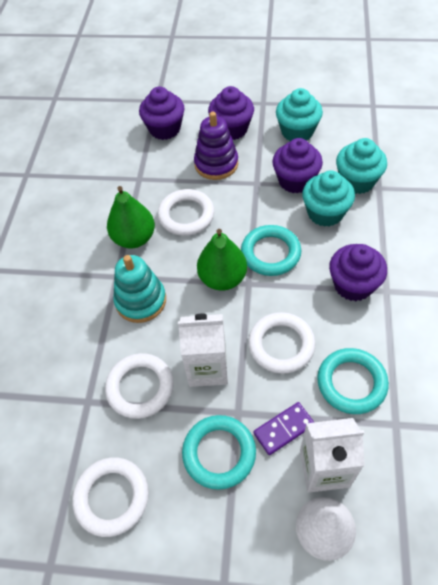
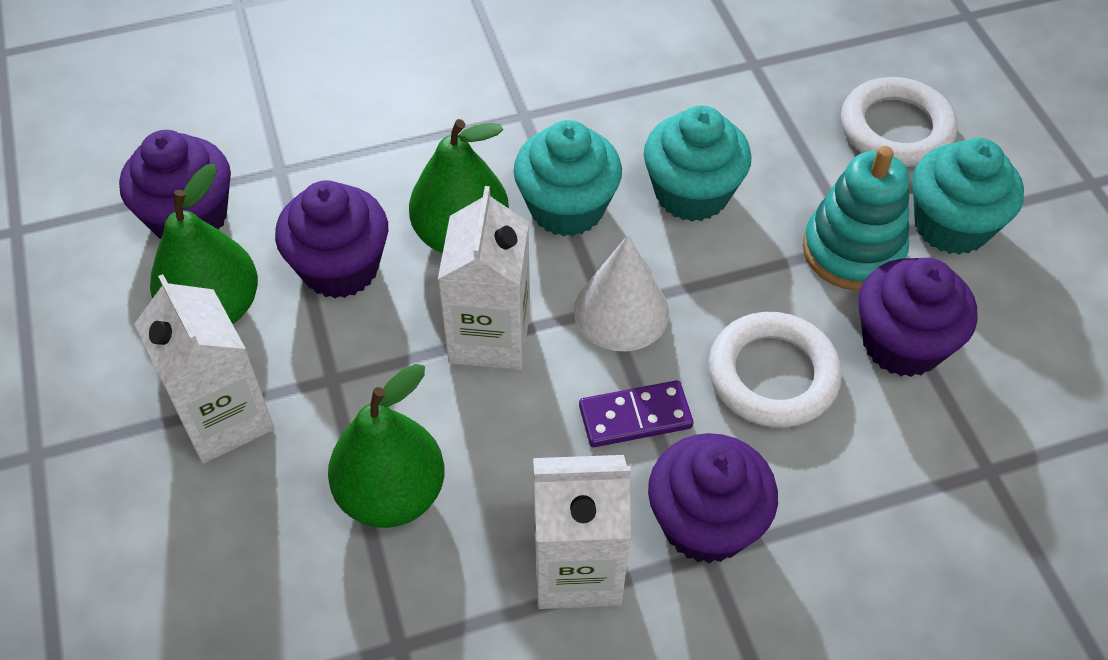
green pear: [107,186,155,248] [197,229,247,291] = 2 -> [150,164,258,324] [328,364,444,528] [409,119,509,253] = 3
purple stacking toy: [194,112,238,180] = 1 -> none = 0
turquoise ring: [182,415,256,490] [241,225,301,276] [317,348,389,414] = 3 -> none = 0
white carton: [178,313,228,387] [300,418,365,493] = 2 -> [134,274,274,464] [438,186,530,370] [533,455,631,609] = 3
white ring: [72,458,149,537] [105,353,174,419] [158,189,214,236] [248,312,316,374] = 4 -> [708,312,842,428] [841,77,957,167] = 2

